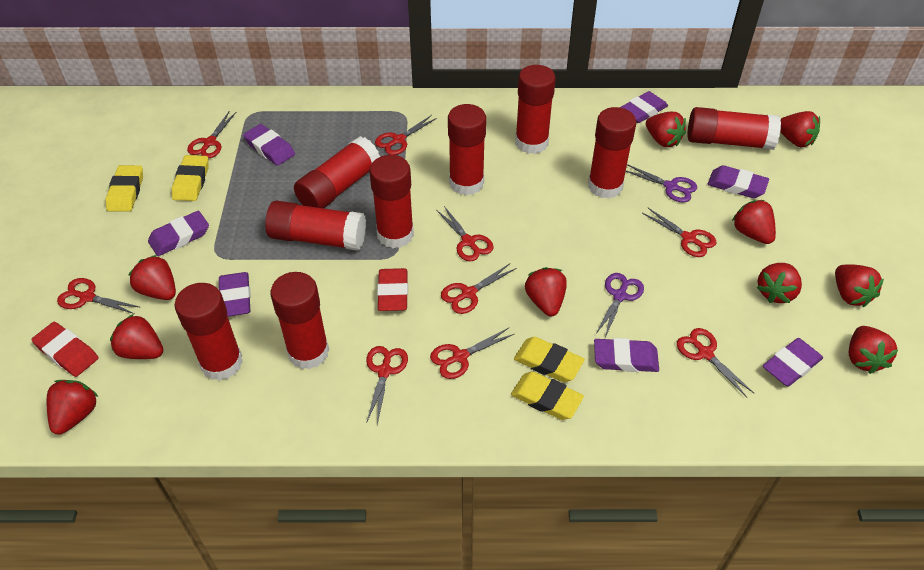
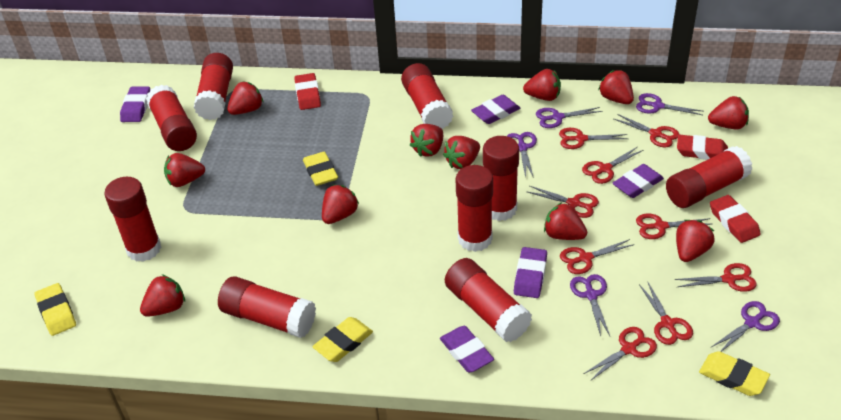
purple eraser: [148,211,209,256] [219,272,251,317] [243,124,295,166] [594,338,659,372] [620,91,668,123] [708,165,769,198] [763,338,823,387] = 7 -> [120,86,150,122] [440,326,494,372] [471,95,520,124] [514,247,547,298] [613,164,664,198] = 5
purple scissors: [595,273,644,338] [626,164,697,203] = 2 -> [507,132,537,178] [536,107,603,128] [570,274,610,336] [636,93,702,115] [712,301,780,352] = 5
red eraser: [31,322,98,377] [377,268,408,311] = 2 -> [294,73,321,110] [677,134,728,160] [710,195,761,243] = 3
red strawberry: [47,380,98,435] [110,314,163,359] [129,255,176,300] [525,267,567,317] [646,112,686,147] [732,200,776,244] [757,263,802,303] [780,111,820,147] [835,264,884,307] [849,326,898,374] = 10 -> [140,274,185,317] [164,153,205,187] [227,81,264,115] [322,185,359,224] [410,124,443,157] [443,136,480,169] [523,69,561,101] [544,203,587,240] [598,70,634,104] [676,220,714,262] [708,96,749,129] = 11

